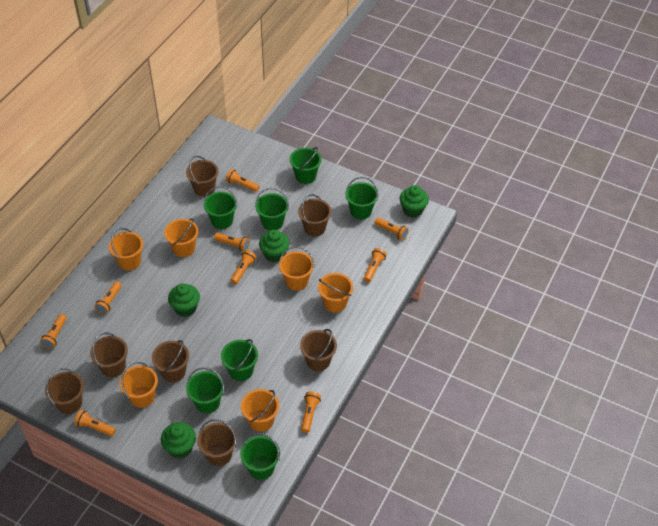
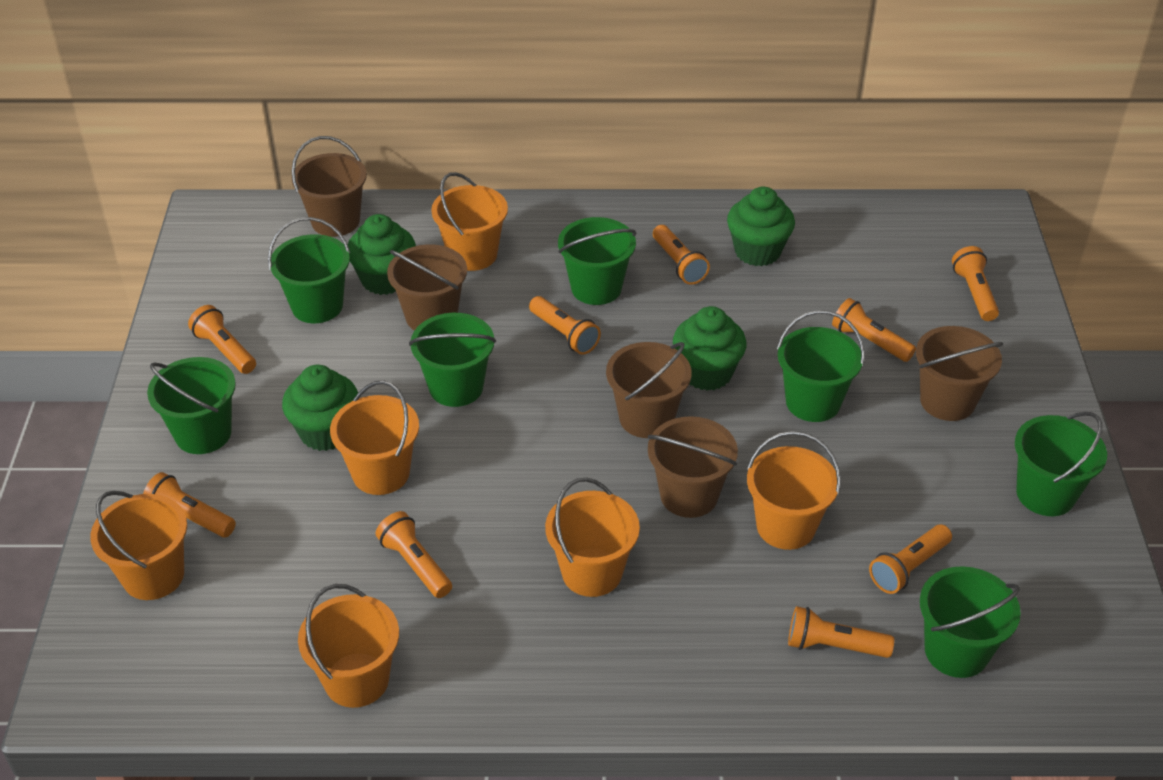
brown bucket: [45,368,84,414] [90,333,128,377] [152,340,189,382] [186,156,219,197] [197,419,237,466] [298,194,332,236] [300,329,337,371] = 7 -> [292,136,367,237] [387,244,467,331] [606,342,692,438] [648,416,738,518] [916,326,1003,421] = 5

